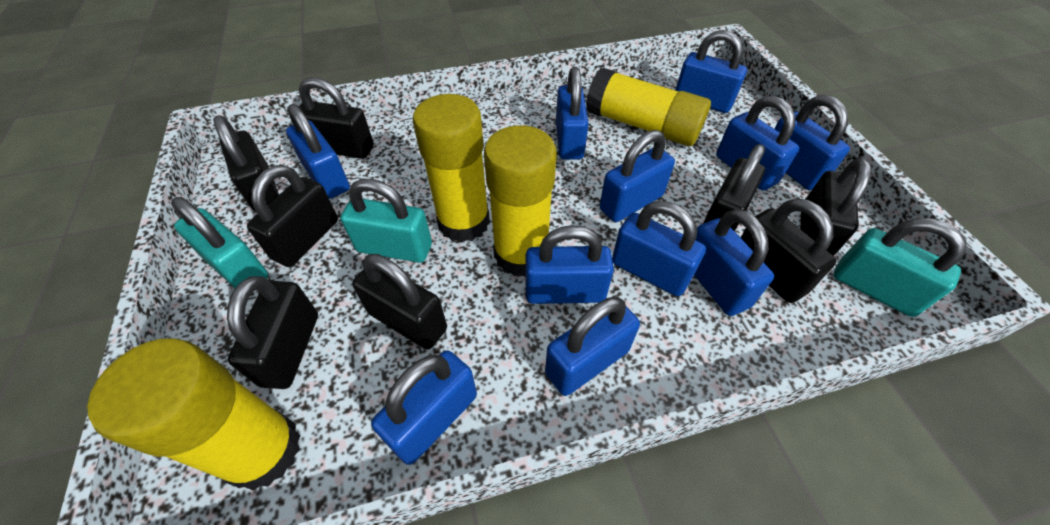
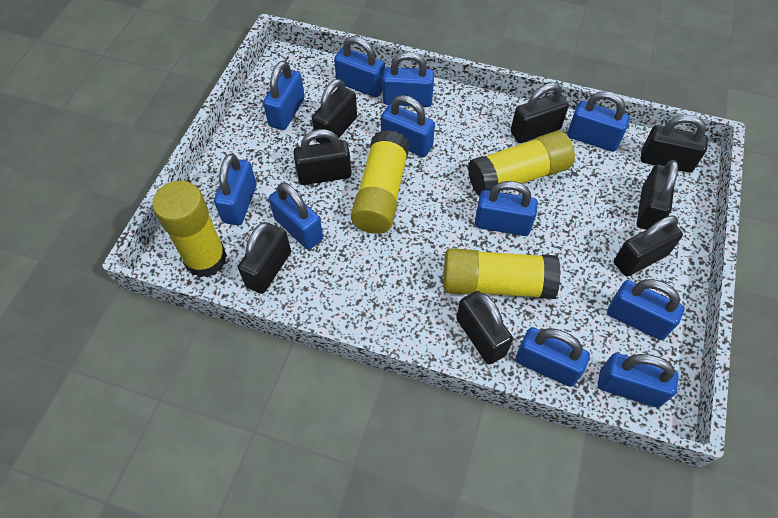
turquoise padlock: [171,197,268,288] [340,179,432,263] [834,219,966,317] = 3 -> none = 0

